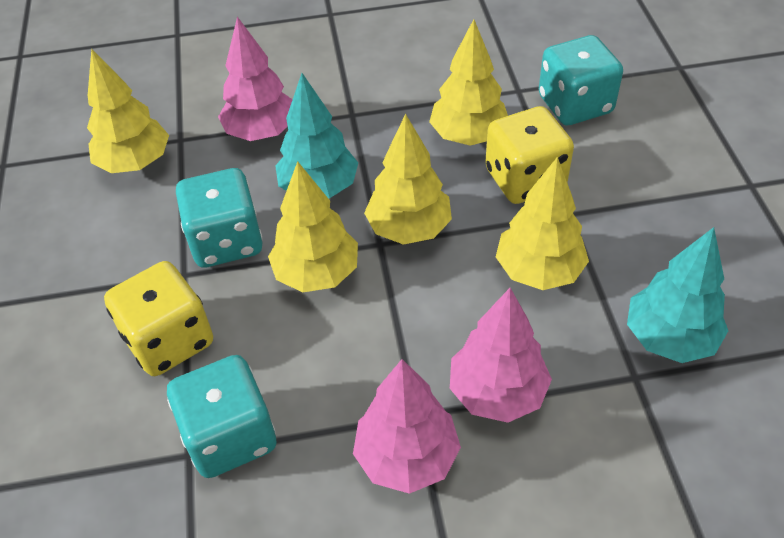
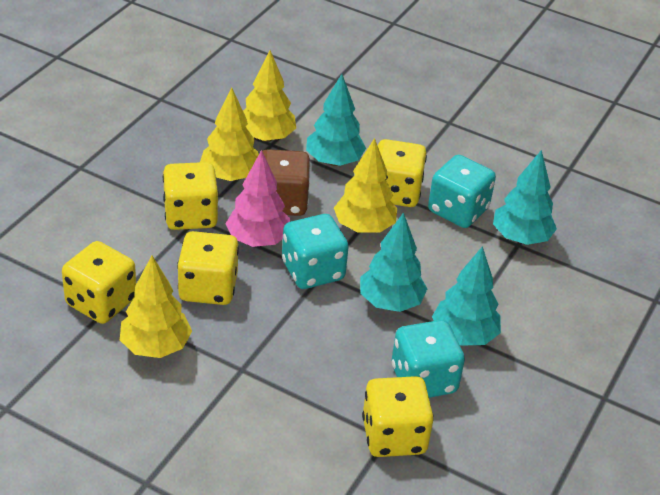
brown dice: none = 0 -> [262,149,311,216] = 1
pink tree: [218,17,293,141] [353,359,461,494] [450,288,552,423] = 3 -> [225,150,290,247] = 1
turquoise tree: [275,73,358,198] [627,227,728,363] = 2 -> [306,74,366,166] [360,212,427,312] [432,246,501,346] [493,150,557,245] = 4
yellow dice: [104,261,213,376] [485,106,574,204] = 2 -> [62,241,136,324] [163,162,219,230] [177,231,239,305] [362,376,434,457] [378,139,427,207] = 5
yellow tree: [87,48,169,173] [268,161,358,292] [364,114,452,245] [429,19,508,146] [496,157,589,290] = 5 -> [120,256,192,358] [200,88,259,181] [243,50,296,142] [334,138,397,233] = 4

